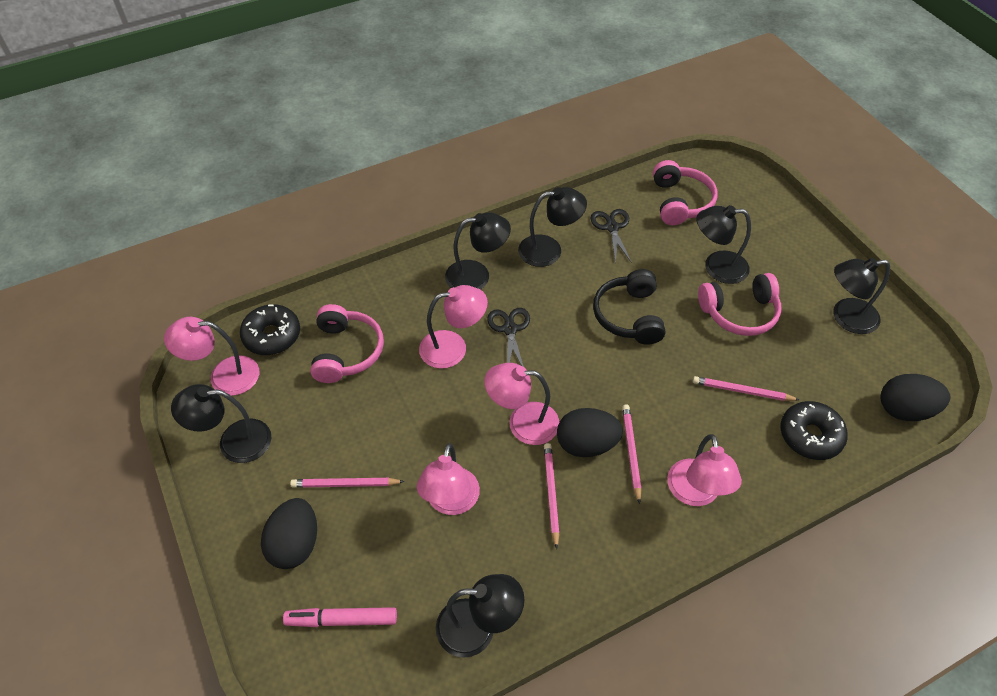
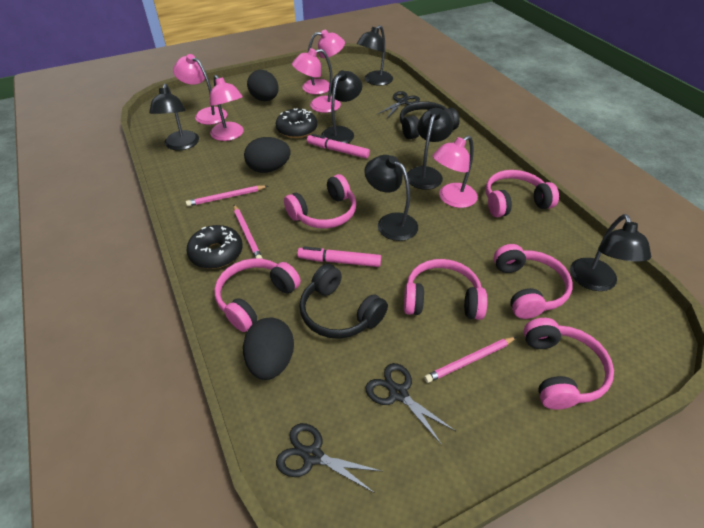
black headphones: [593,269,666,345] = 1 -> [299,264,388,339] [400,101,459,139] = 2
black scissors: [487,308,530,367] [590,209,632,264] = 2 -> [276,423,381,493] [365,363,455,445] [378,91,420,118] = 3
pink headphones: [311,304,384,383] [653,160,718,225] [698,273,781,336] = 3 -> [214,258,301,332] [284,174,356,229] [404,259,487,320] [486,170,559,217] [494,244,573,319] [523,318,614,410] = 6
pink marker: [283,607,397,627] = 1 -> [297,247,381,267] [307,134,370,159] = 2
pink pencil: [290,478,405,488] [544,443,559,549] [622,404,641,504] [693,376,799,401] = 4 -> [186,186,268,206] [234,205,262,259] [424,337,516,383] = 3

